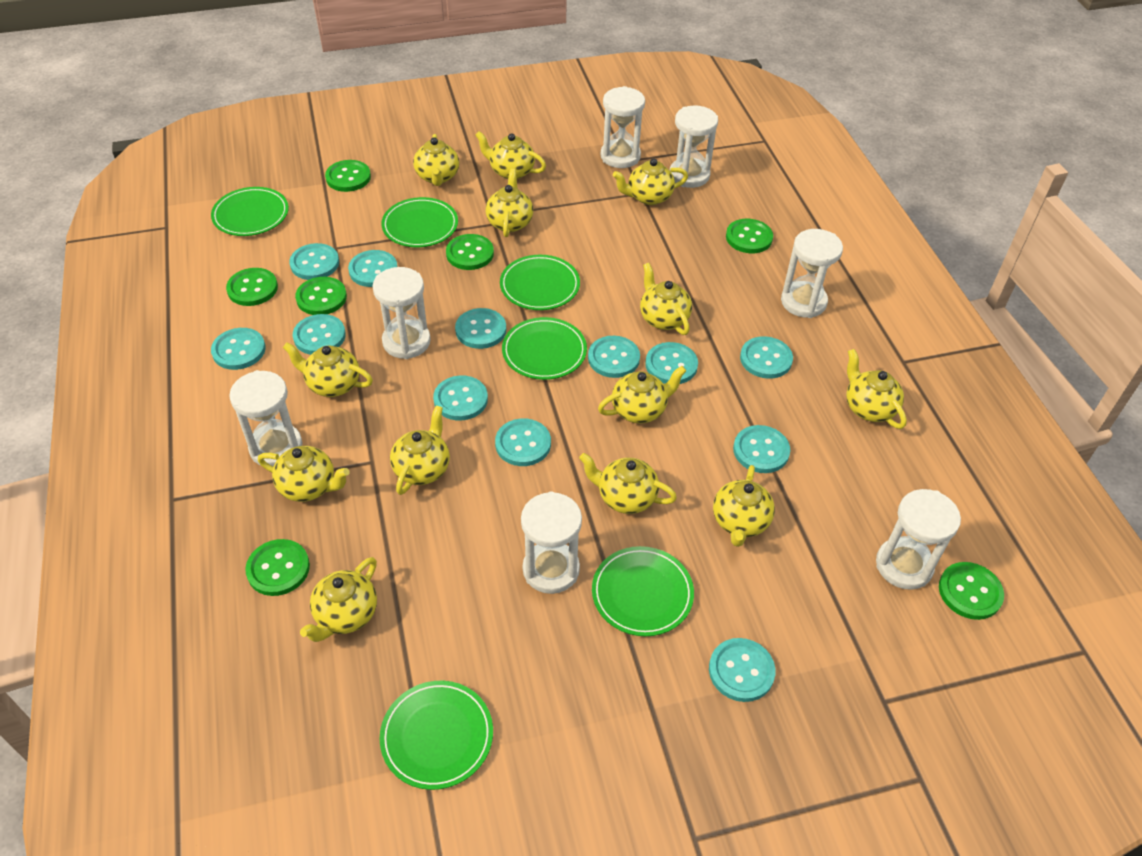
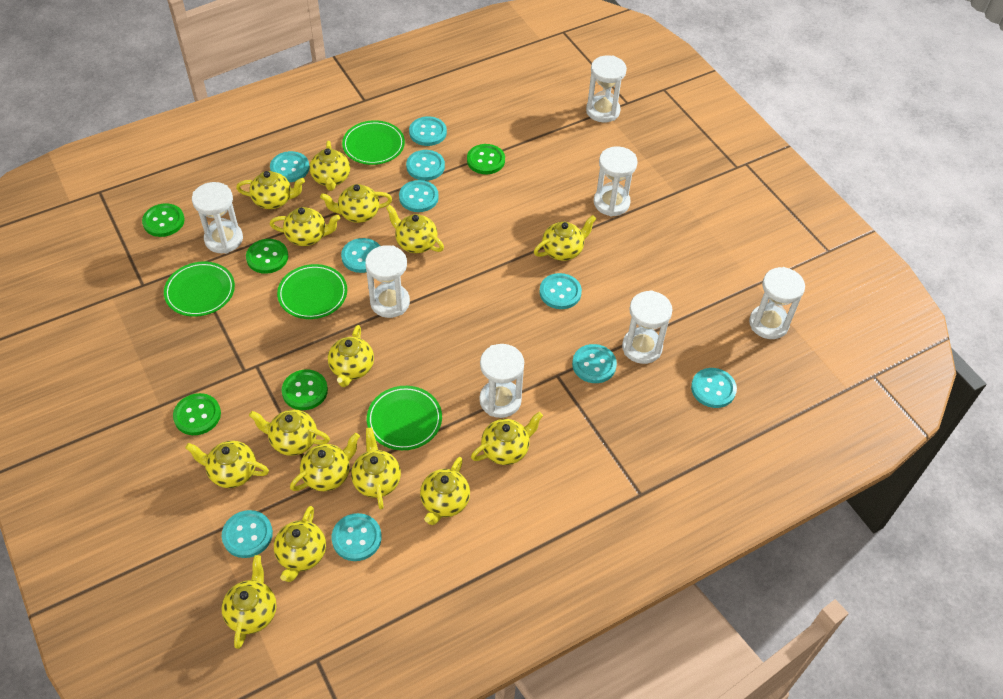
green button: [226,268,278,306] [245,539,310,596] [295,277,347,315] [325,160,371,192] [446,234,494,270] [726,219,773,253] [939,562,1004,620] = 7 -> [142,203,185,237] [173,393,221,435] [246,239,288,274] [282,370,328,410] [467,144,505,174] = 5
green plate: [211,187,289,236] [380,681,493,790] [381,197,458,247] [500,255,580,310] [502,317,587,380] [592,546,694,636] = 6 -> [164,262,235,317] [277,264,347,319] [342,120,405,165] [367,386,442,450] = 4
turquoise button: [211,328,266,370] [289,243,339,280] [293,314,346,355] [348,250,398,287] [433,376,488,420] [455,308,506,349] [495,418,551,466] [588,336,640,378] [645,342,698,384] [709,638,775,702] [733,425,790,473] [740,336,793,379] = 12 -> [222,510,273,558] [270,151,310,182] [332,513,382,561] [341,238,380,273] [399,180,439,212] [406,150,445,181] [409,116,447,146] [539,273,582,309] [572,344,617,383] [691,368,737,408] = 10
yellow teapot: [258,446,350,502] [283,342,373,397] [300,557,377,642] [390,405,450,495] [413,134,459,186] [475,131,546,179] [486,169,533,237] [579,453,677,514] [598,366,686,424] [613,158,688,205] [640,263,692,335] [713,465,775,547] [846,349,907,429] = 13 -> [185,441,269,488] [222,555,276,649] [236,171,305,209] [249,410,330,456] [270,207,340,246] [274,506,326,582] [290,433,360,491] [309,141,350,191] [320,184,392,223] [328,325,374,387] [351,427,401,509] [386,205,444,253] [420,457,470,525] [471,412,543,465] [534,215,596,261] = 15

